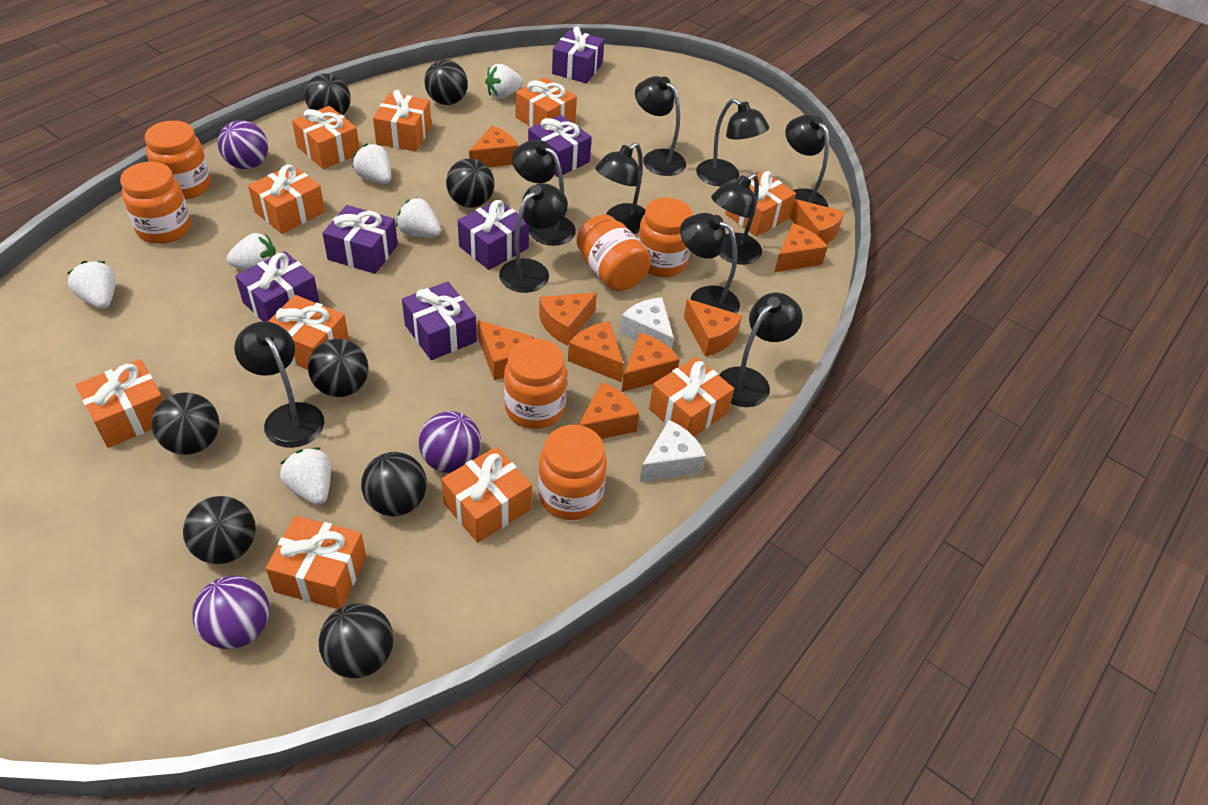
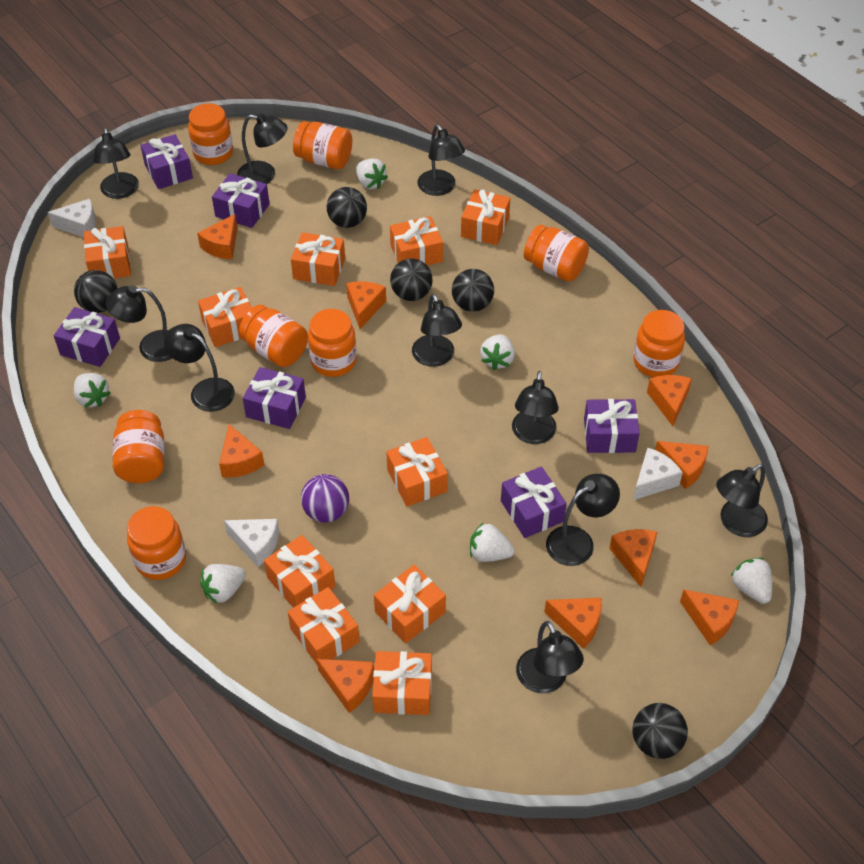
black ball: [152,392,219,455] [183,496,256,564] [305,73,350,115] [308,339,369,397] [319,603,394,678] [361,452,427,516] [424,60,468,105] [446,159,495,208] = 8 -> [74,270,118,313] [327,187,367,228] [390,259,433,301] [452,269,494,312] [632,703,688,759] = 5
orange jar: [120,162,191,244] [145,121,211,200] [504,339,567,429] [538,425,607,520] [577,214,651,291] [638,197,693,277] = 6 -> [112,410,164,483] [127,506,186,580] [188,103,233,165] [239,305,308,367] [293,121,352,169] [308,309,357,377] [524,225,589,282] [633,310,685,377] = 8
purple ball: [192,576,269,649] [218,120,268,169] [419,411,481,473] = 3 -> [301,474,349,523] = 1
white cheese: [620,297,674,350] [639,420,706,482] = 2 -> [48,199,96,237] [224,519,279,567] [633,447,683,500] = 3

